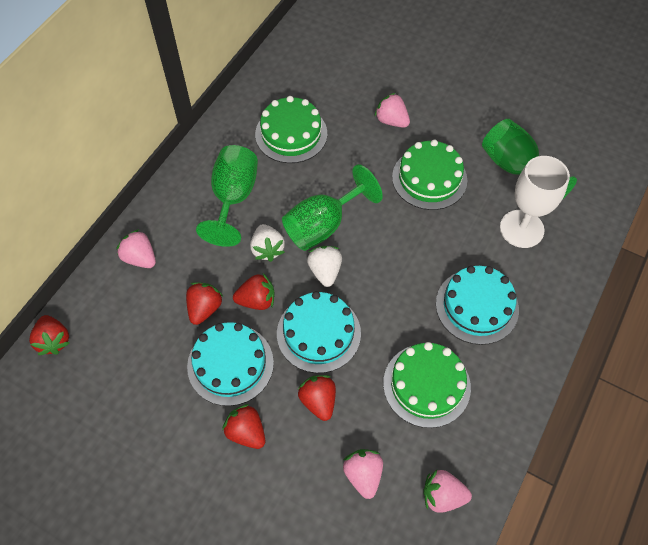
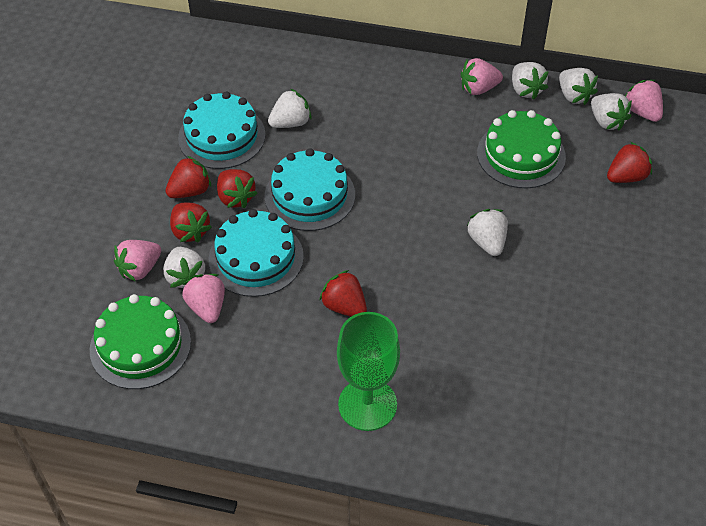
green cake: [255,96,327,163] [383,342,471,428] [392,140,467,210] = 3 -> [90,294,191,389] [477,110,566,188] = 2
green goblet: [196,145,258,247] [282,164,383,251] [482,119,577,199] = 3 -> [337,312,400,431] = 1
white goblet: [500,156,570,248] = 1 -> none = 0
white strawberry: [250,224,285,262] [307,246,342,287] = 2 -> [163,247,205,288] [268,89,311,128] [467,209,508,256] [512,62,549,100] [559,68,598,105] [591,93,632,131] = 6

